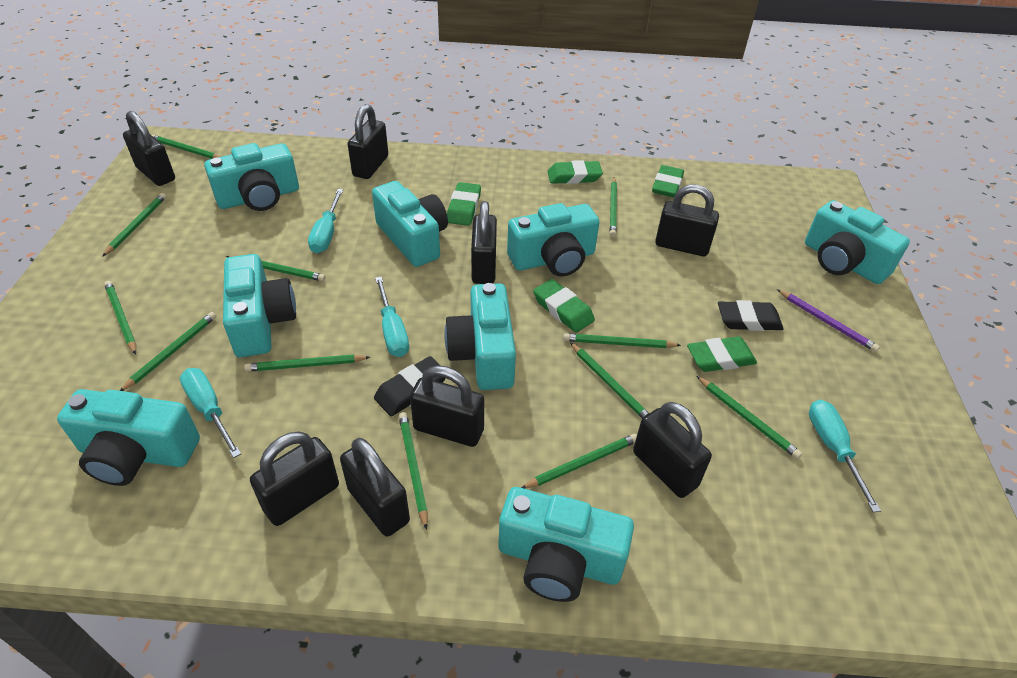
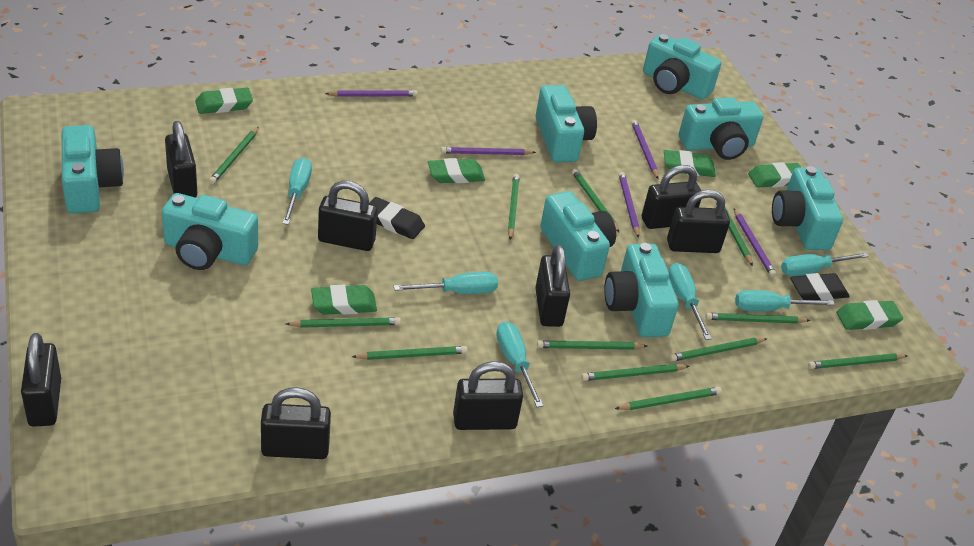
green eraser: [447,182,481,226] [533,279,595,332] [547,160,603,184] [652,165,684,197] [687,337,757,372] = 5 -> [195,88,253,114] [311,285,377,315] [428,158,485,183] [664,150,716,177] [748,162,802,188] [836,300,903,330] = 6
purple pencil: [777,289,880,352] = 1 -> [325,90,418,97] [441,147,536,155] [619,172,640,238] [631,120,659,179] [734,208,776,277] = 5
turquoise screwdriver: [180,368,241,458] [308,189,343,253] [375,276,409,357] [809,400,881,512] = 4 -> [282,158,312,225] [394,272,498,294] [496,322,543,407] [668,263,712,340] [735,290,835,311] [781,252,869,276] = 6

